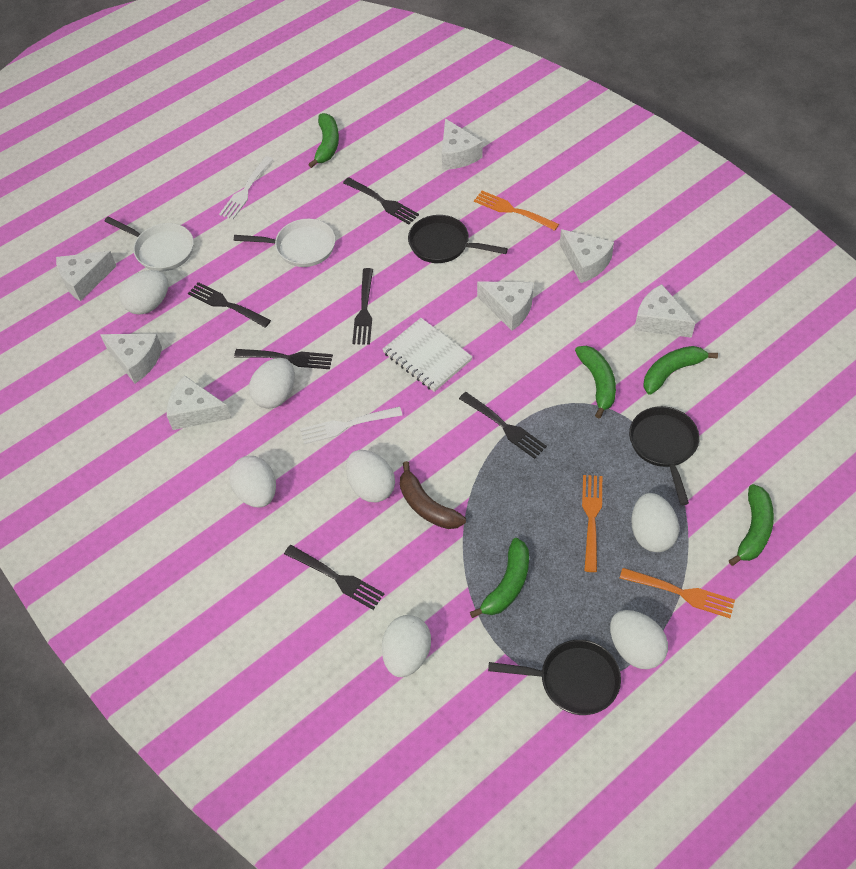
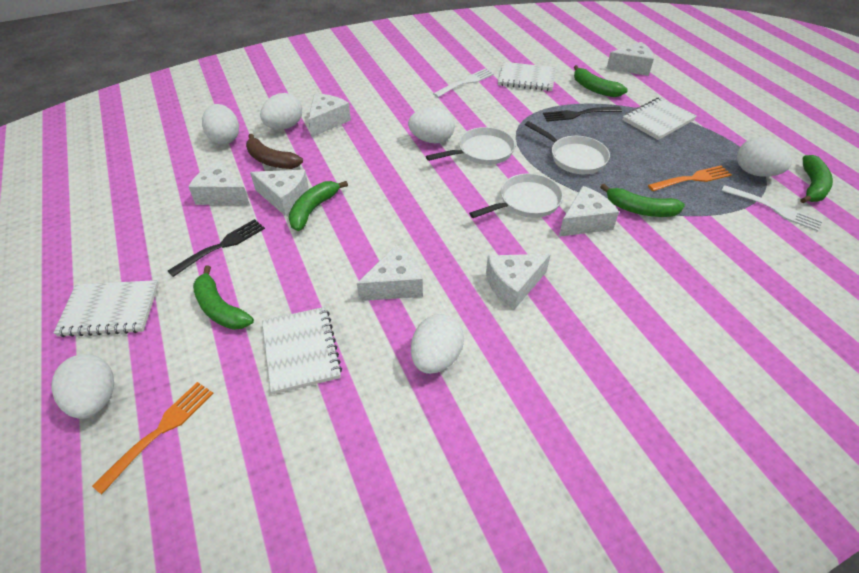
black fork: [188,282,271,328] [234,349,333,369] [284,545,384,610] [343,177,419,224] [352,268,373,345] [459,392,547,459] = 6 -> [168,219,265,277] [543,107,622,122] = 2
black pan: [408,215,508,263] [488,640,621,715] [629,406,699,505] = 3 -> none = 0
orange fork: [474,191,559,231] [582,475,602,572] [620,568,735,618] = 3 -> [92,382,214,494] [648,165,732,191] = 2
white egg: [119,270,169,315] [229,456,276,508] [249,358,295,409] [346,450,395,502] [382,615,431,677] [610,610,668,669] [631,493,679,552] = 7 -> [51,354,114,419] [202,104,239,145] [260,93,302,129] [408,107,455,144] [411,314,464,374] [737,137,792,177] = 6
white notebook: [382,318,473,392] = 1 -> [54,280,159,337] [262,307,342,394] [498,62,556,91] [623,97,697,140] = 4
white pan: [104,216,194,271] [234,219,335,267] = 2 -> [426,127,515,165] [469,173,563,218] [525,121,610,174] = 3

